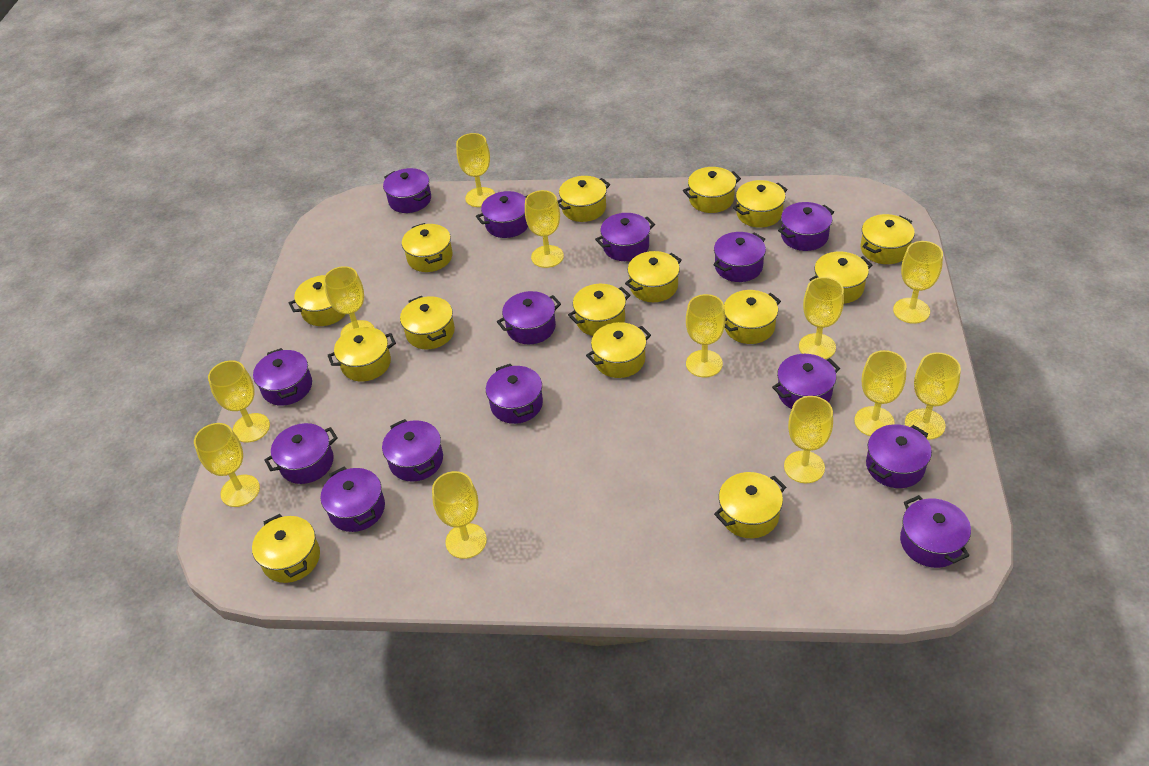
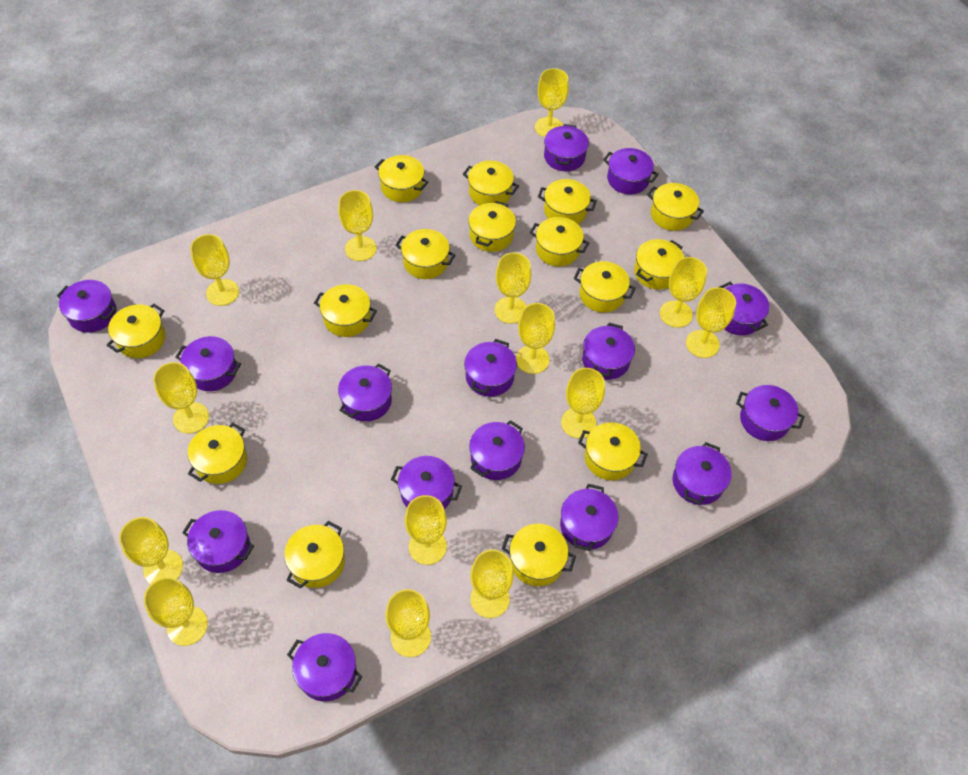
purple pot: [253,348,312,406] [264,423,338,484] [321,467,385,532] [382,419,443,482] [383,168,431,213] [476,191,528,238] [486,364,543,424] [497,291,561,344] [595,213,655,261] [713,232,766,282] [772,354,840,409] [778,202,834,251] [866,424,932,488] [900,495,971,568] = 14 -> [57,280,117,333] [176,336,241,391] [182,510,254,573] [287,633,363,701] [338,363,392,422] [391,456,462,509] [464,339,517,397] [469,420,525,480] [544,124,589,171] [560,484,618,551] [582,323,635,380] [603,148,659,195] [673,442,731,505] [719,282,769,335] [736,385,804,441] = 15
yellow goblet: [194,423,260,507] [208,360,270,443] [324,266,374,336] [432,471,487,559] [456,133,495,207] [525,190,564,268] [686,294,725,377] [784,396,833,483] [799,277,844,359] [854,350,906,436] [893,241,943,324] [905,352,961,440] = 12 -> [119,517,183,584] [144,577,208,646] [153,362,209,434] [190,234,239,306] [339,190,376,261] [386,589,431,657] [405,495,447,565] [470,550,514,618] [494,252,531,324] [516,303,555,374] [535,68,569,137] [561,368,605,438] [660,257,707,328] [686,287,736,358] = 14

